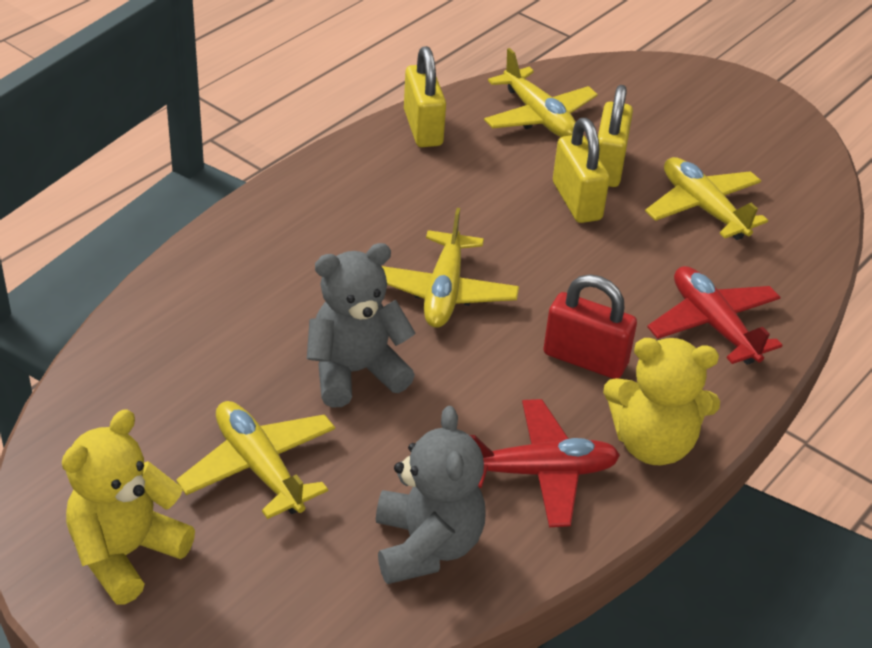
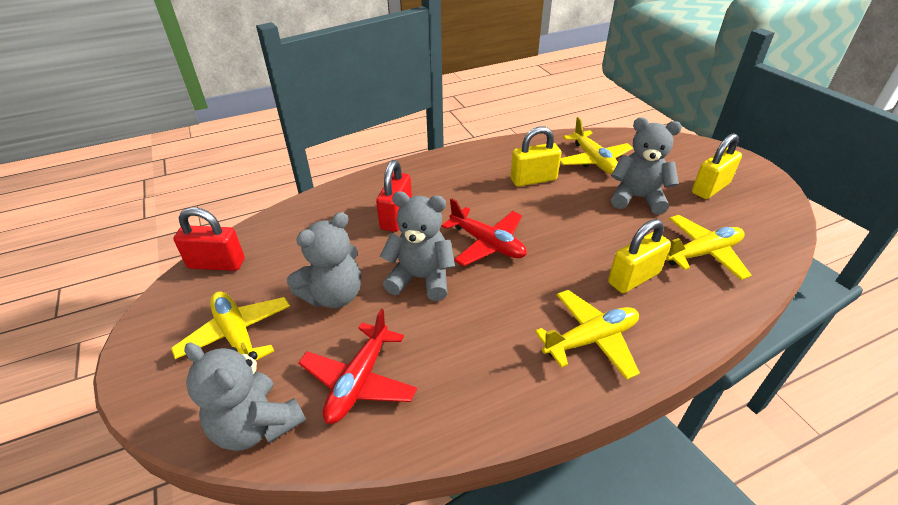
grey teddy bear: [307,243,416,407] [376,406,486,584] = 2 -> [184,343,306,451] [287,212,361,308] [380,191,455,301] [611,117,682,214] = 4
red padlock: [543,274,637,379] = 1 -> [173,207,245,271] [376,160,412,232] = 2
yellow teddy bear: [62,409,195,605] [603,338,720,465] = 2 -> none = 0

